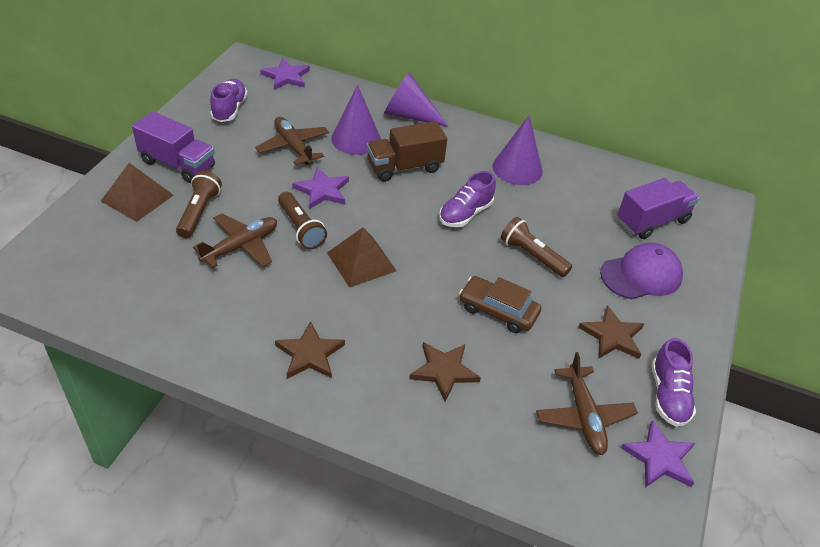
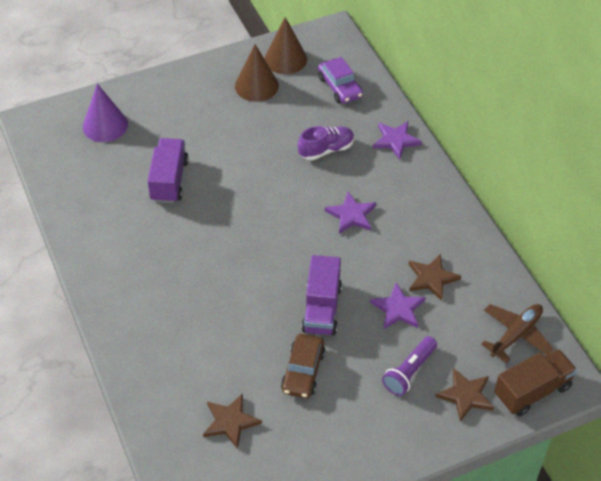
brown cone: none = 0 -> [235,44,279,102] [264,17,307,74] = 2
brown flashlight: [176,171,222,238] [278,192,327,249] [501,217,572,277] = 3 -> none = 0
brown plane: [193,213,277,268] [255,117,329,165] [536,352,638,455] = 3 -> [481,304,554,363] = 1
brown pyramid: [101,163,174,222] [327,227,397,288] = 2 -> none = 0
purple cap: [600,243,683,299] = 1 -> none = 0
purple car: none = 0 -> [318,57,363,104] = 1
purple cone: [331,85,381,155] [384,72,449,127] [493,116,543,185] = 3 -> [83,84,128,142] = 1
purple flashlight: none = 0 -> [382,336,437,396] = 1
purple shoe: [210,79,248,122] [439,171,496,227] [652,338,696,427] = 3 -> [298,126,354,160] = 1

